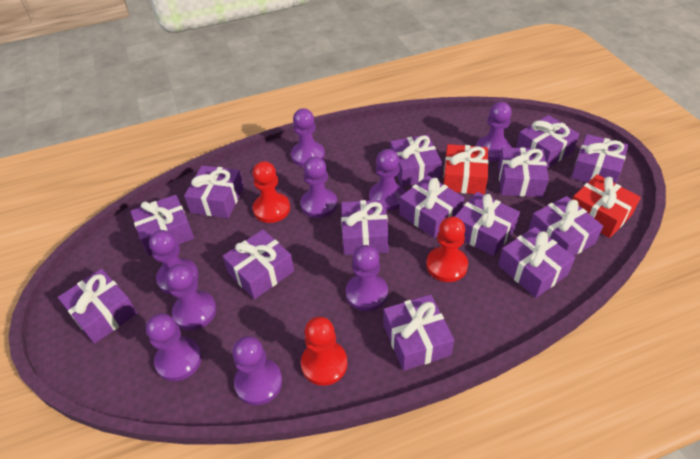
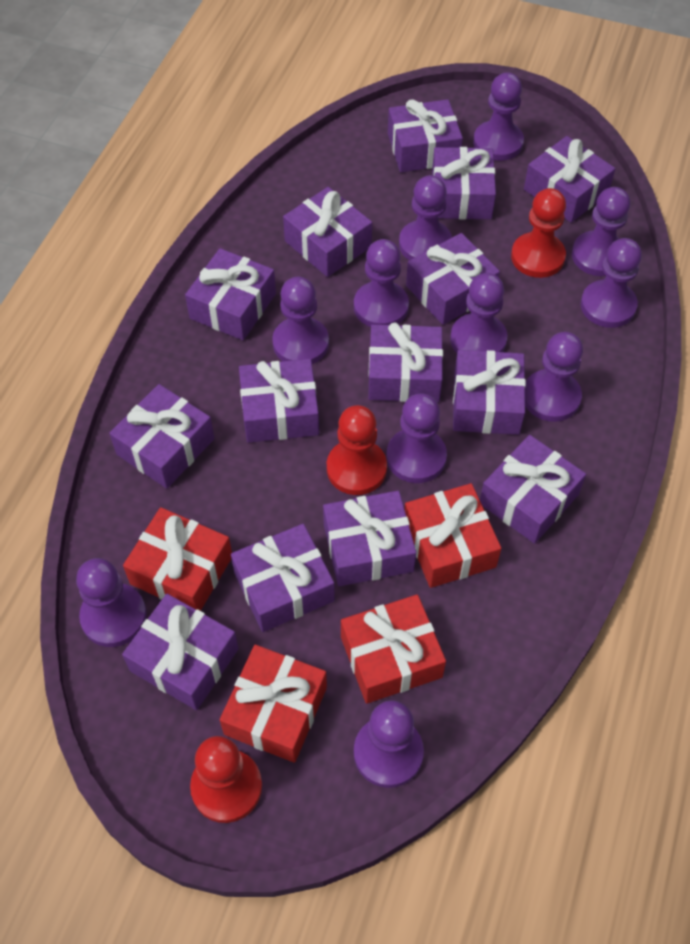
purple pawn: [146,313,202,381] [149,230,199,294] [166,264,216,330] [232,336,282,405] [291,108,325,167] [300,156,338,218] [346,245,388,311] [369,149,406,211] [476,102,512,161] = 9 -> [76,558,147,647] [272,277,329,364] [354,239,409,327] [354,700,424,788] [386,394,447,483] [399,175,452,260] [450,273,507,353] [473,72,524,161] [525,332,583,422] [572,187,630,276] [581,238,642,328] = 11
red gift: [443,144,489,195] [572,174,641,238] = 2 -> [123,507,232,611] [220,645,327,763] [341,594,446,704] [405,483,501,588] = 4

